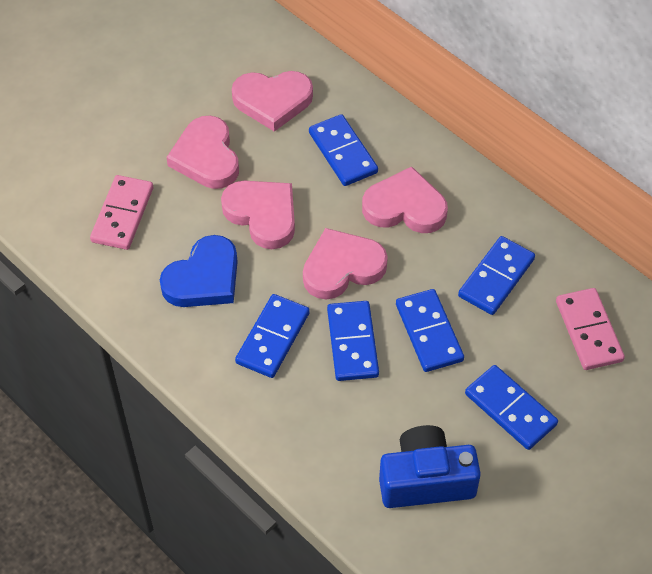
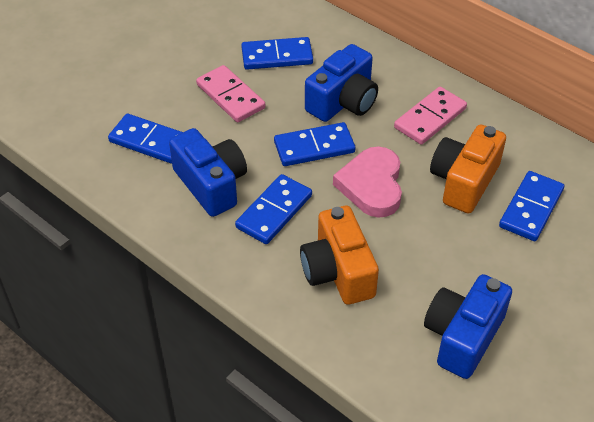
blue camera: [379,425,481,508] = 1 -> [169,128,247,217] [305,44,378,122] [424,274,512,379] = 3
blue domino: [235,294,310,378] [309,114,378,186] [327,301,379,381] [396,289,464,372] [458,236,535,315] [465,365,558,450] = 6 -> [108,114,183,164] [235,174,312,244] [241,37,313,70] [274,122,356,166] [499,171,564,241] = 5
blue heart: [160,235,238,307] = 1 -> none = 0
orange camera: none = 0 -> [300,206,379,305] [430,124,506,213] = 2
pink heart: [166,116,239,189] [221,181,295,249] [232,71,313,132] [303,228,388,299] [362,167,448,233] = 5 -> [333,147,402,218] = 1

